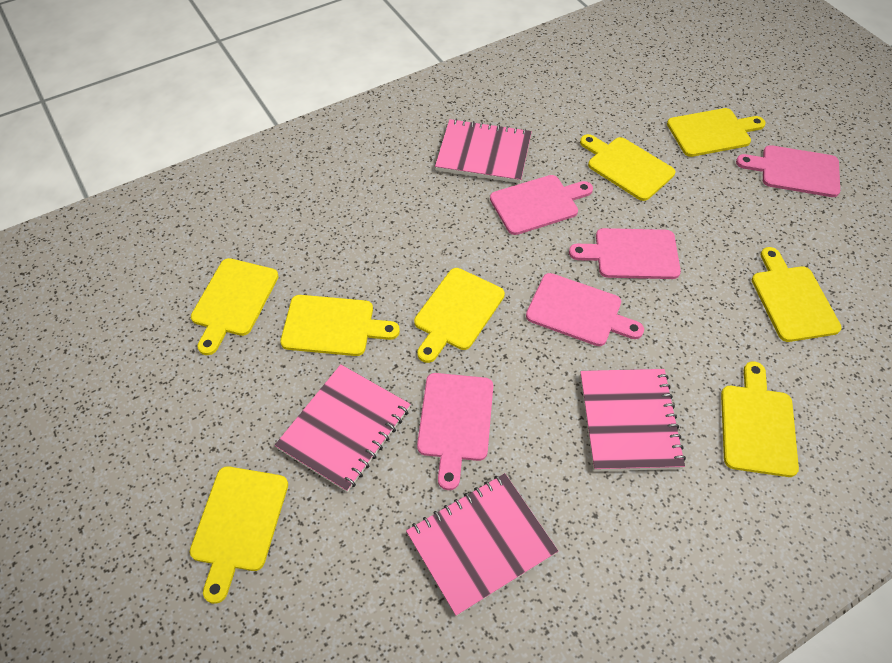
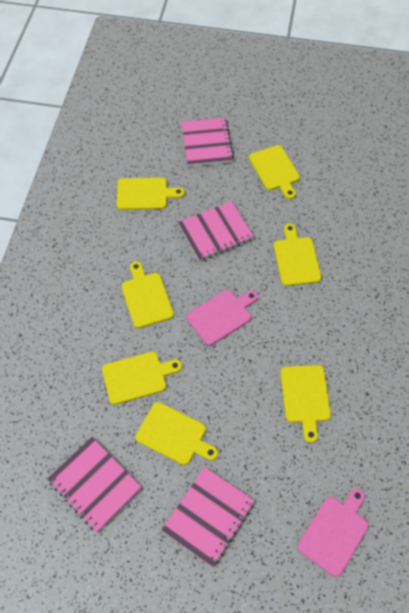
pink cutting board: [417,373,493,490] [490,175,593,235] [526,273,644,346] [569,228,681,279] [736,145,840,197] = 5 -> [186,290,258,346] [297,488,369,577] = 2
yellow cutting board: [190,466,288,604] [191,258,279,355] [280,295,400,356] [414,268,505,363] [580,134,675,201] [667,108,766,157] [721,361,799,477] [752,247,842,342] = 8 -> [102,352,182,405] [117,178,185,210] [121,261,174,328] [136,402,218,465] [249,145,300,199] [274,224,322,286] [280,365,331,443] = 7

